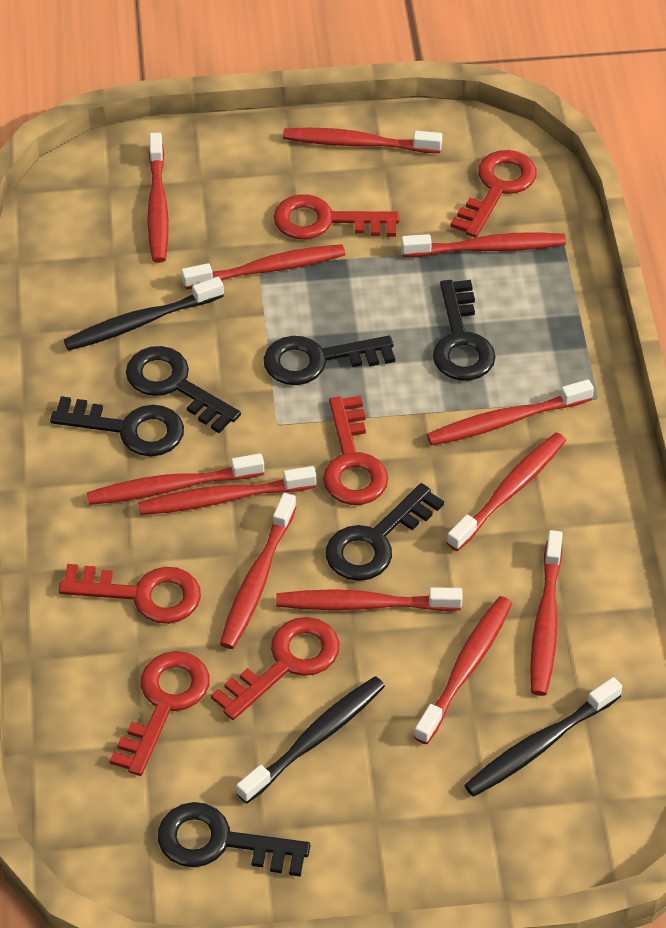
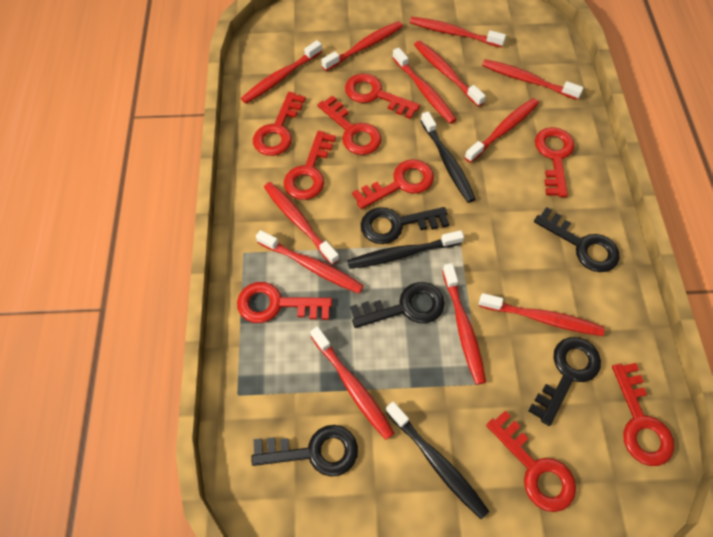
black key: [50,396,184,457] [126,346,241,433] [158,802,310,877] [264,336,395,385] [326,483,444,581] [433,280,496,381] = 6 -> [251,425,358,477] [350,282,445,328] [361,207,449,244] [529,337,601,426] [534,207,620,272] = 5
red key: [58,564,201,624] [110,651,209,776] [211,617,340,720] [273,194,400,239] [323,396,388,505] [450,150,537,238] = 6 -> [237,282,332,323] [253,92,306,156] [284,131,336,200] [318,95,381,155] [345,73,420,119] [352,159,434,209] [486,411,576,512] [535,127,575,197] [612,363,674,466] = 9

